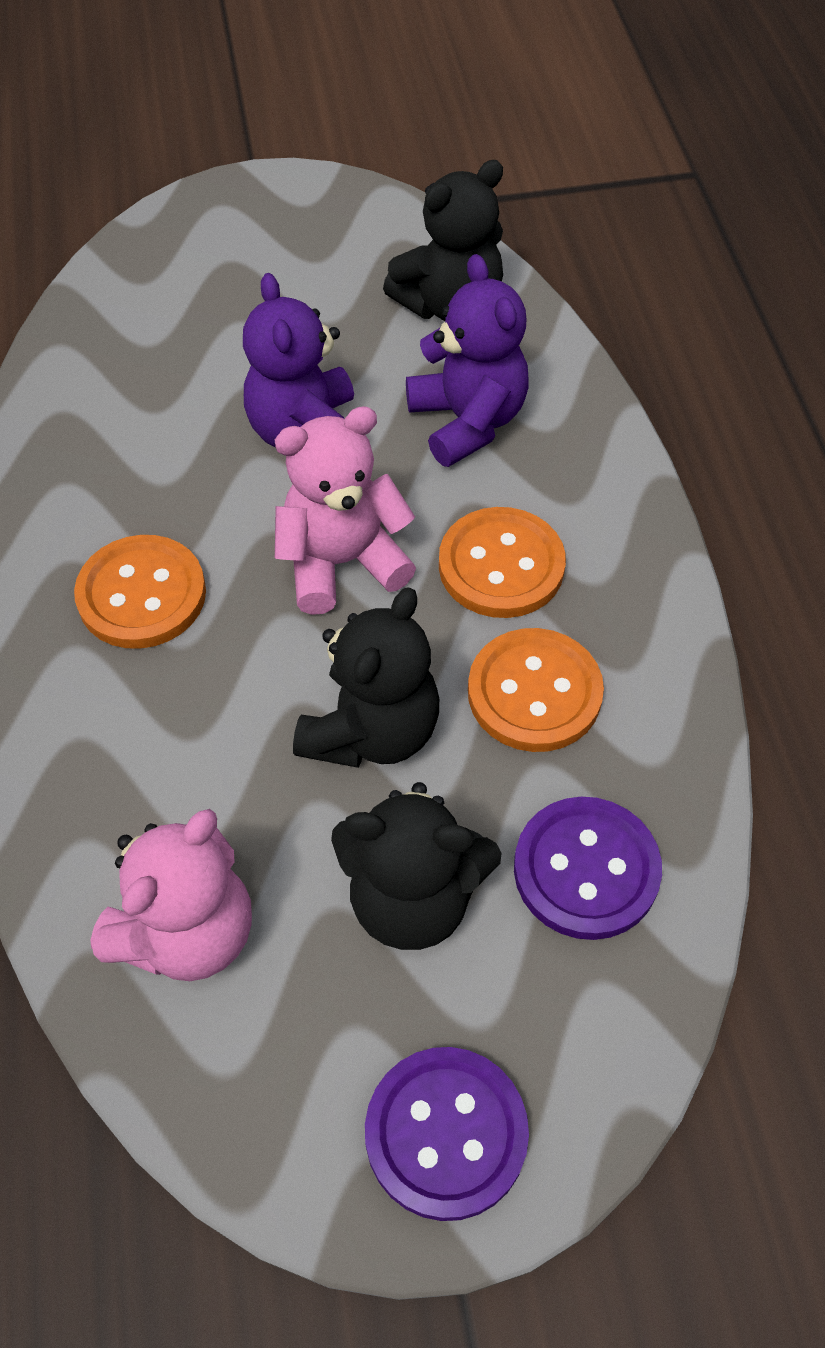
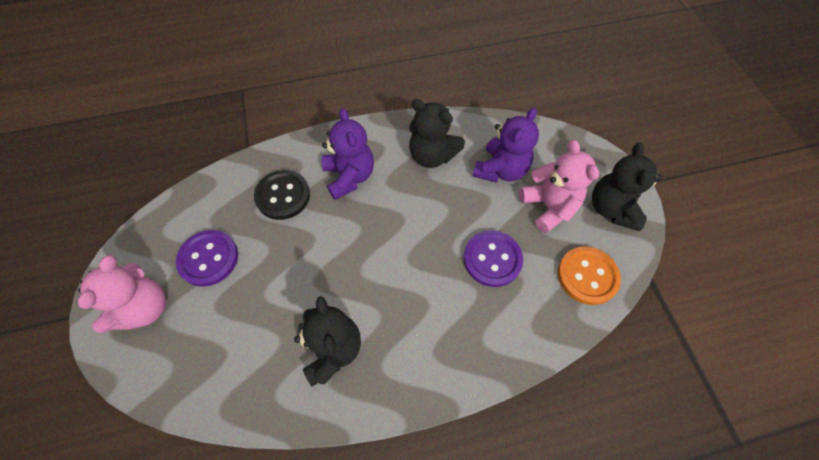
black button: none = 0 -> [254,170,310,220] = 1
orange button: [74,535,206,649] [439,507,566,618] [468,628,604,752] = 3 -> [558,247,621,305] = 1

